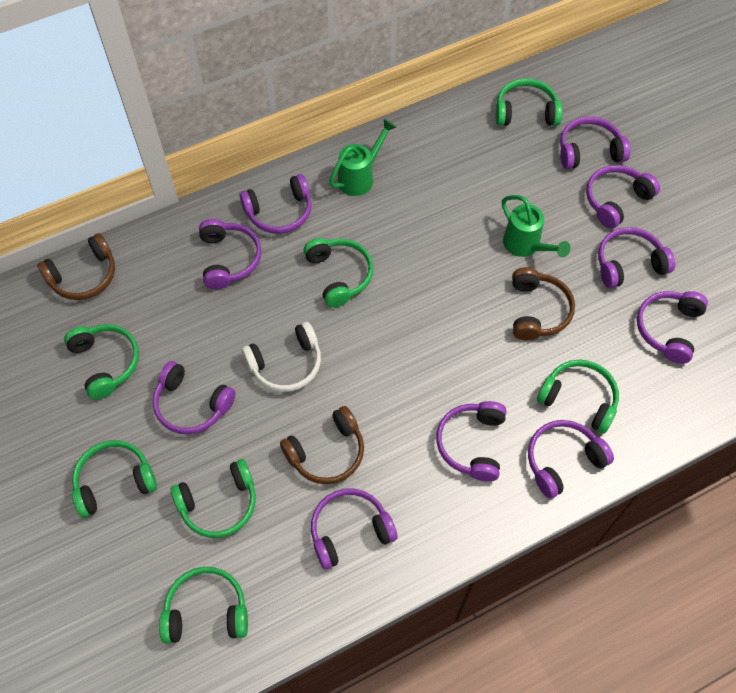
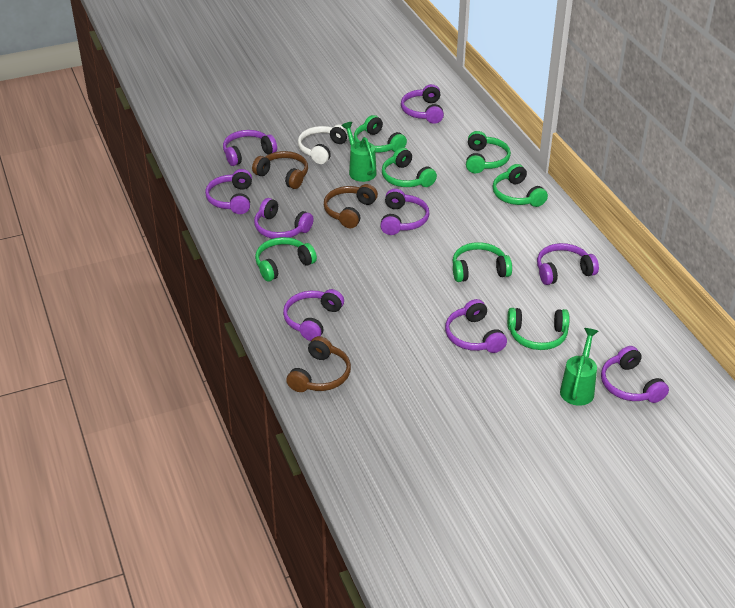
purple headphones: [153,361,235,434] [199,219,261,289] [240,174,312,234] [311,489,398,570] [436,401,506,481] [528,420,614,499] [560,117,630,169] [586,165,660,229] [598,227,675,288] [637,291,708,364] = 10 -> [205,169,252,214] [223,130,277,166] [254,198,314,239] [283,289,344,341] [380,188,429,235] [401,84,444,124] [445,299,507,353] [537,243,599,285] [601,346,669,403] = 9

